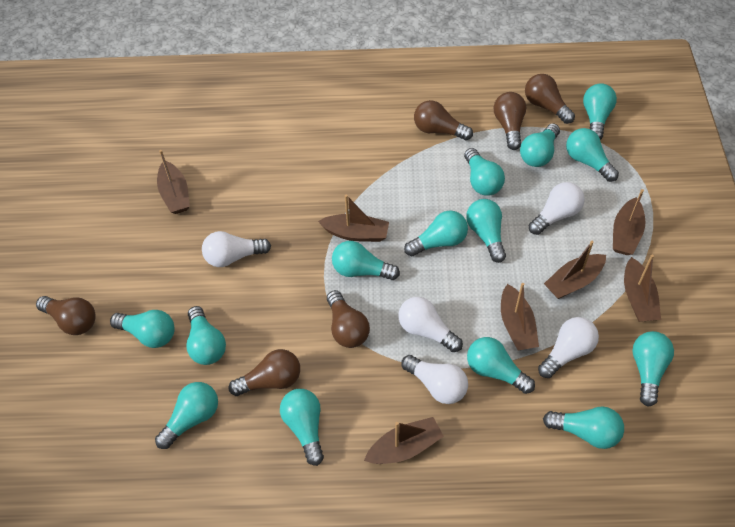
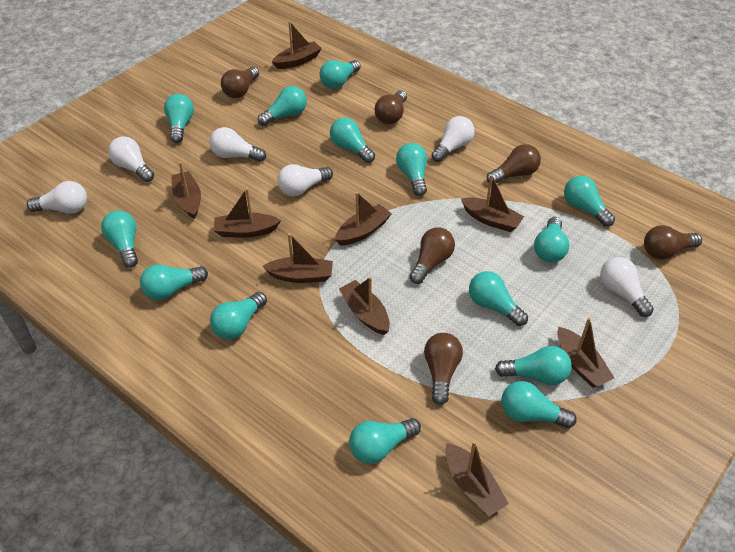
brown boat: [157,150,190,214] [318,194,389,242] [364,417,444,464] [501,283,539,350] [544,241,606,299] [613,189,645,255] [624,254,661,322] = 7 -> [171,162,201,219] [214,188,281,238] [262,233,333,283] [272,21,322,69] [335,192,392,246] [339,277,390,335] [445,441,509,516] [461,175,524,232] [557,317,614,388] = 9
white light bulb: [202,231,271,267] [398,297,463,352] [401,355,468,404] [529,182,585,235] [538,317,599,378] = 5 -> [27,181,87,214] [108,136,154,182] [209,127,266,162] [277,164,333,196] [431,116,474,162] [600,257,654,317] = 6

